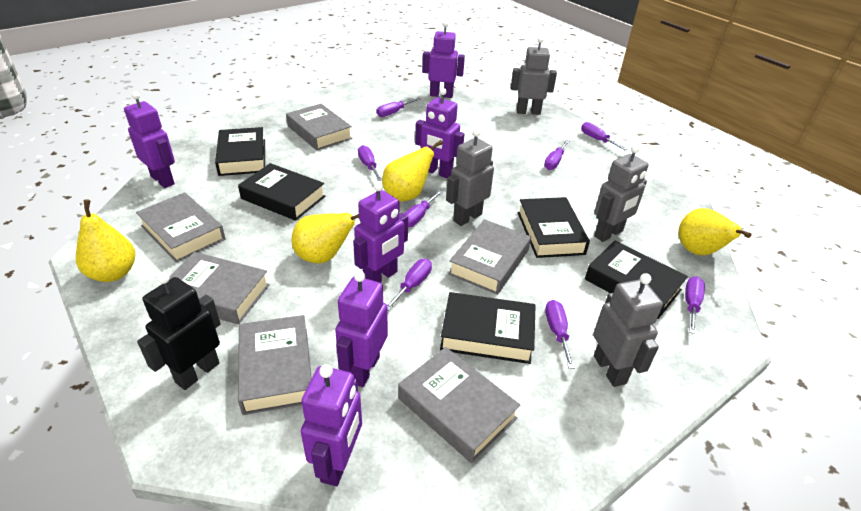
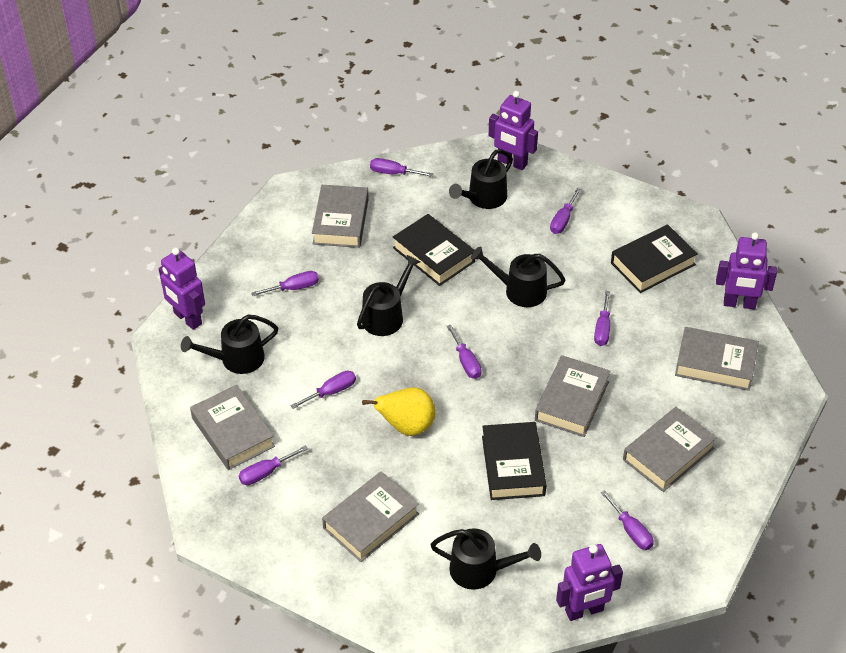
black book: [215,127,265,176] [238,163,325,221] [440,292,535,364] [518,197,590,258] [585,241,688,319] = 5 -> [393,214,475,286] [482,422,546,500] [611,224,698,293] = 3
black robot: [137,272,221,390] = 1 -> none = 0
black watering can: none = 0 -> [181,315,278,374] [357,255,420,336] [430,528,541,590] [449,149,513,209] [471,246,566,307] = 5
grey robot: [446,129,494,226] [511,37,557,115] [593,273,663,387] [594,145,649,242] = 4 -> none = 0
purple robot: [124,92,175,188] [301,364,362,486] [335,271,388,387] [353,182,408,283] [415,88,464,179] [422,21,465,98] = 6 -> [159,248,205,330] [488,91,538,170] [556,544,623,621] [716,232,777,309] = 4
yellow pear: [76,199,135,282] [292,213,359,263] [382,140,443,201] [678,208,752,255] = 4 -> [362,387,436,436] = 1

